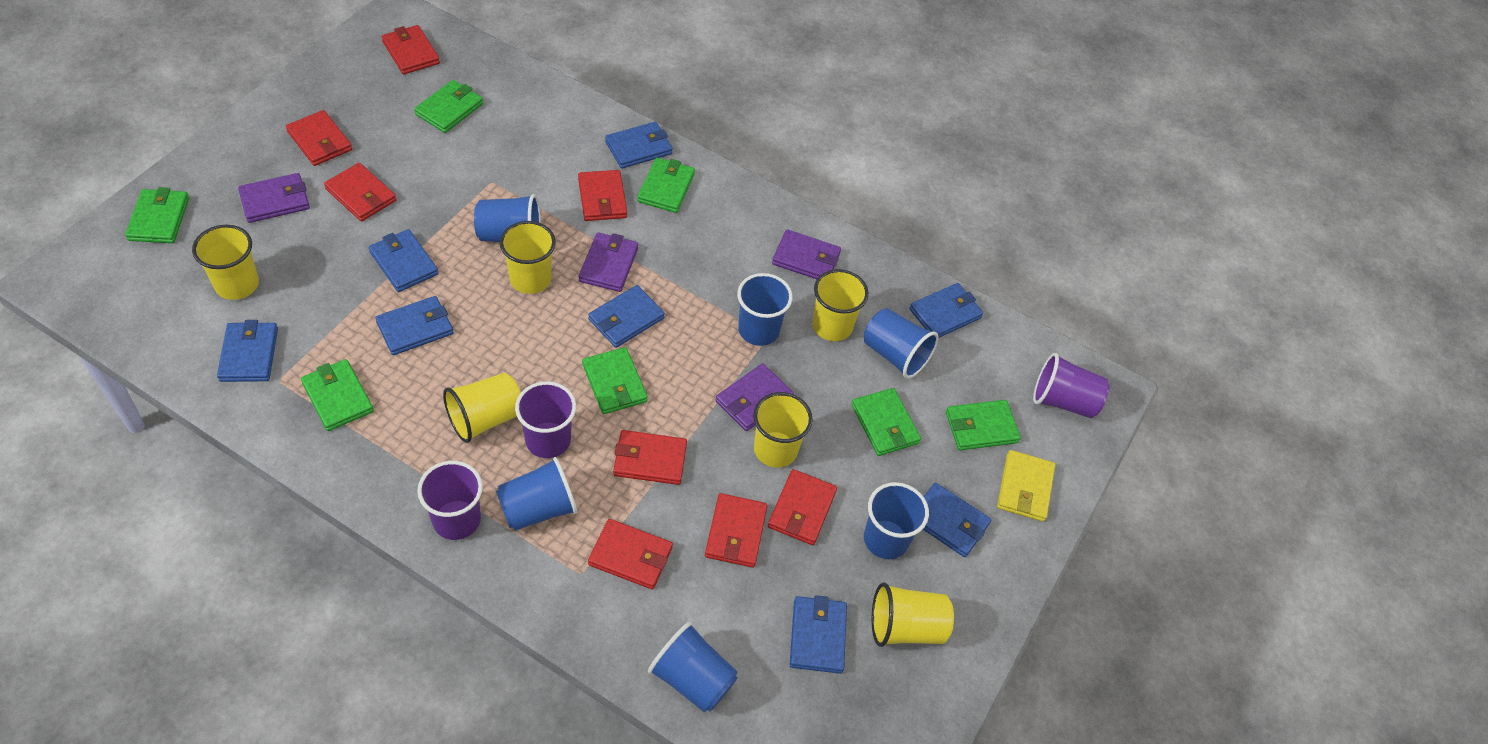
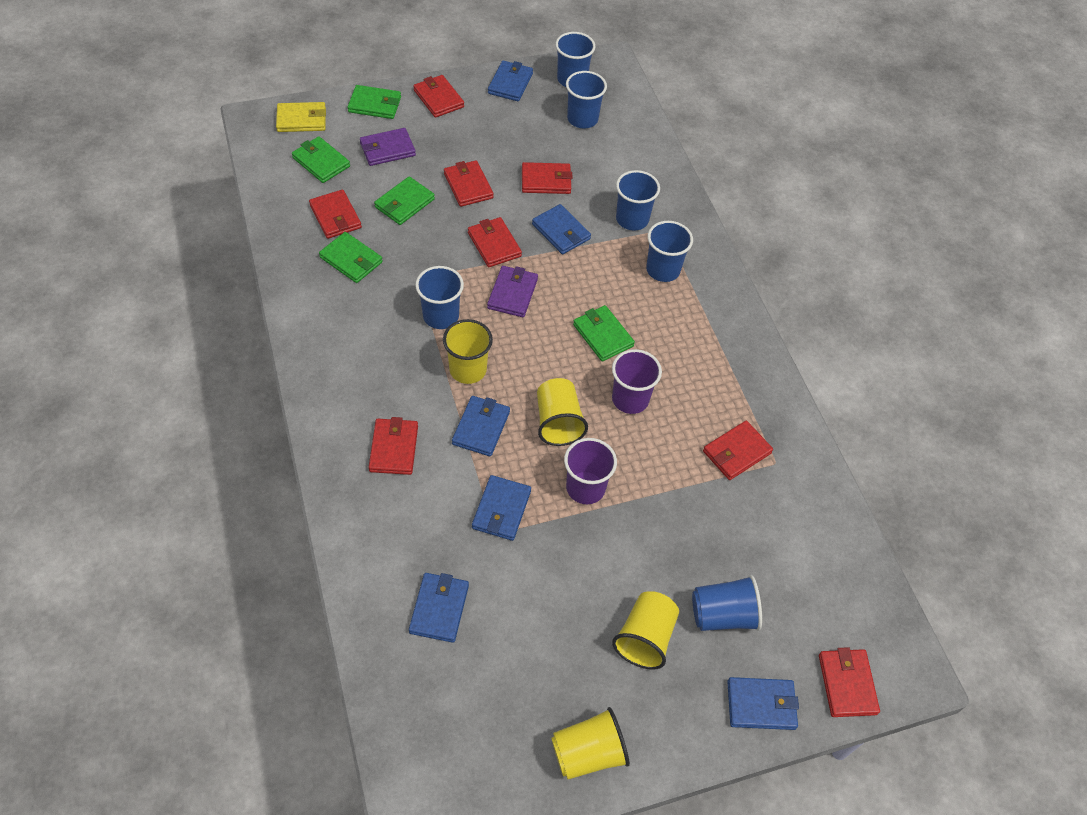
blue wallet: [217,320,278,382] [369,229,438,292] [375,296,454,355] [588,285,665,348] [605,122,673,168] [790,595,847,674] [910,283,983,338] [923,483,991,557] = 8 -> [409,573,469,643] [452,396,510,456] [472,475,531,541] [488,61,533,101] [532,204,591,254] [727,677,799,730] = 6
green wallet: [125,187,189,243] [301,359,374,431] [414,80,483,133] [582,347,648,414] [637,158,695,213] [851,388,921,456] [946,400,1021,450] = 7 -> [292,136,350,183] [319,232,383,283] [348,85,401,119] [374,176,435,225] [573,305,635,361] = 5
purple cup: [417,461,483,540] [515,381,576,458] [1033,353,1109,418] = 3 -> [564,438,617,504] [612,349,662,414] = 2
purple wallet: [238,173,310,223] [579,232,638,292] [716,364,794,431] [772,229,841,279] = 4 -> [360,128,416,166] [487,266,538,317] = 2
yellow cup: [192,225,259,300] [443,373,521,443] [500,221,556,294] [753,392,813,468] [812,269,869,341] [872,583,954,647] = 6 -> [443,319,493,384] [537,378,588,446] [551,707,630,779] [612,591,679,670] = 4

